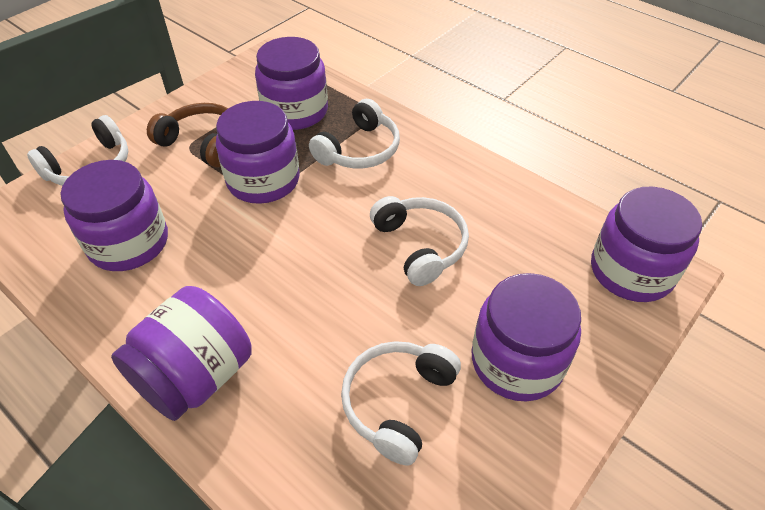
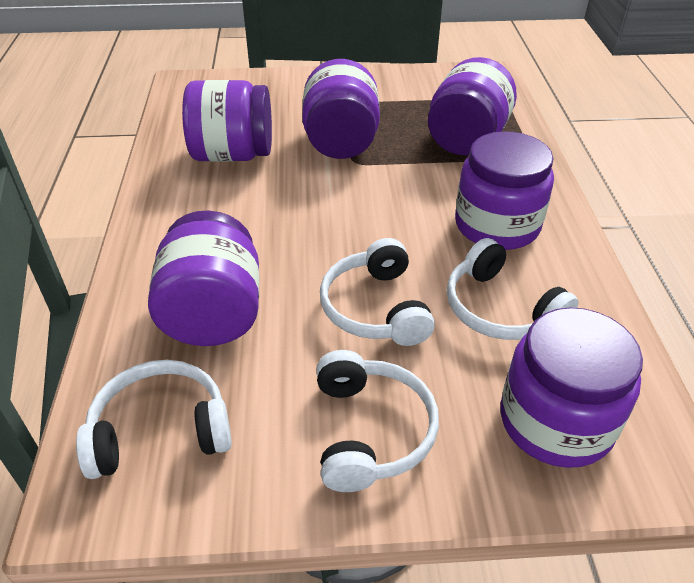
brown headphones: [147,103,228,168] = 1 -> none = 0

